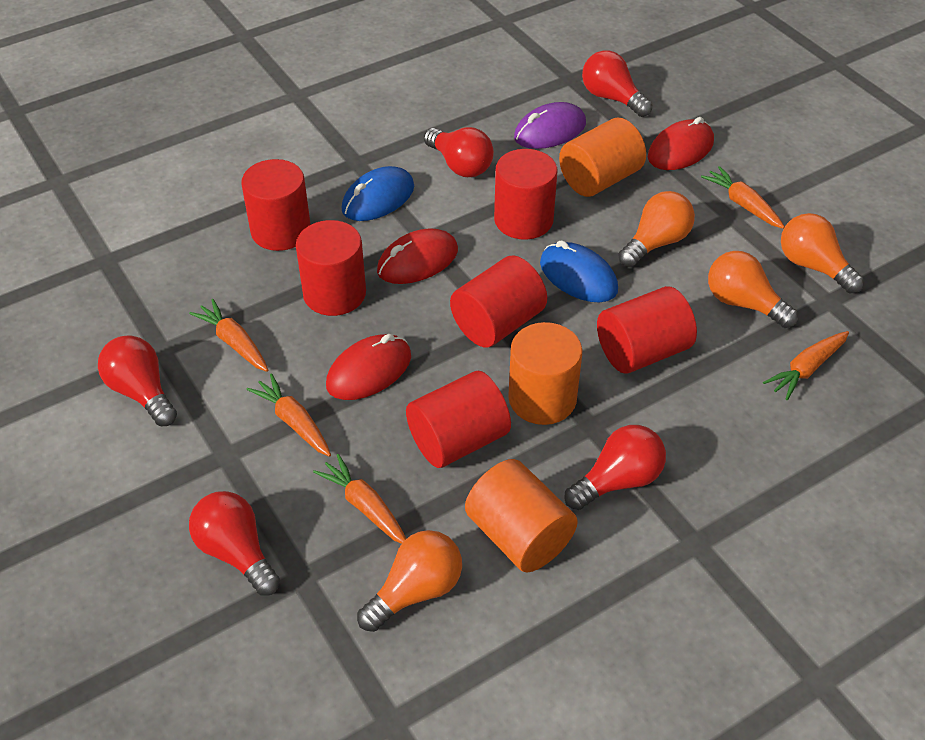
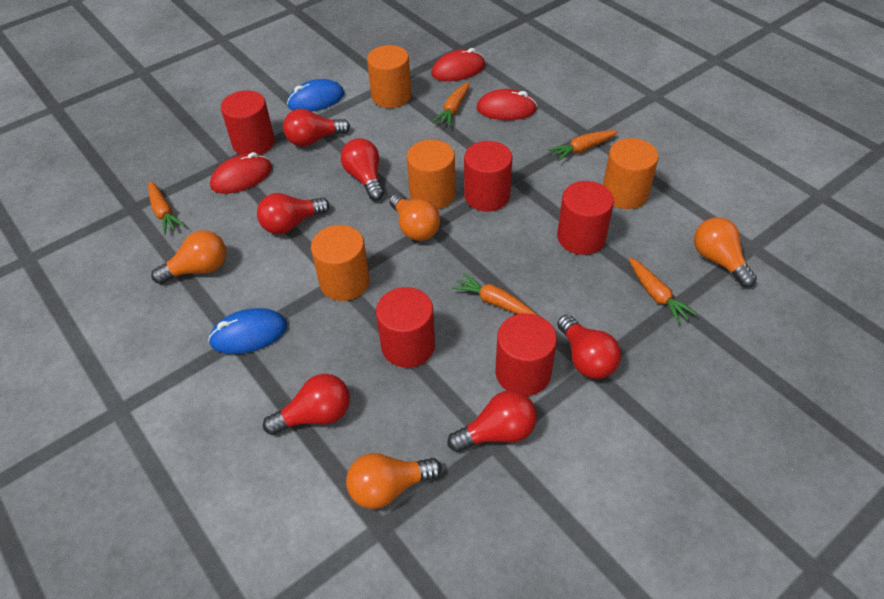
orange cylinder: [465,459,578,573] [508,322,582,425] [559,118,646,197] = 3 -> [311,225,370,301] [367,45,411,108] [407,140,455,209] [603,138,659,209] = 4
purple mouse: [514,102,586,149] = 1 -> none = 0
red cylinder: [241,159,311,251] [296,220,366,316] [406,371,511,468] [450,255,547,347] [494,149,557,240] [597,286,697,374] = 6 -> [221,90,275,155] [376,287,435,368] [464,141,512,211] [495,313,557,396] [557,181,614,255] = 5
red light bulb: [98,335,177,426] [189,491,280,596] [424,127,494,177] [564,425,666,510] [582,50,652,117] = 5 -> [257,193,329,234] [263,374,350,435] [283,109,350,147] [341,138,384,201] [447,390,537,452] [557,315,621,379] = 6

